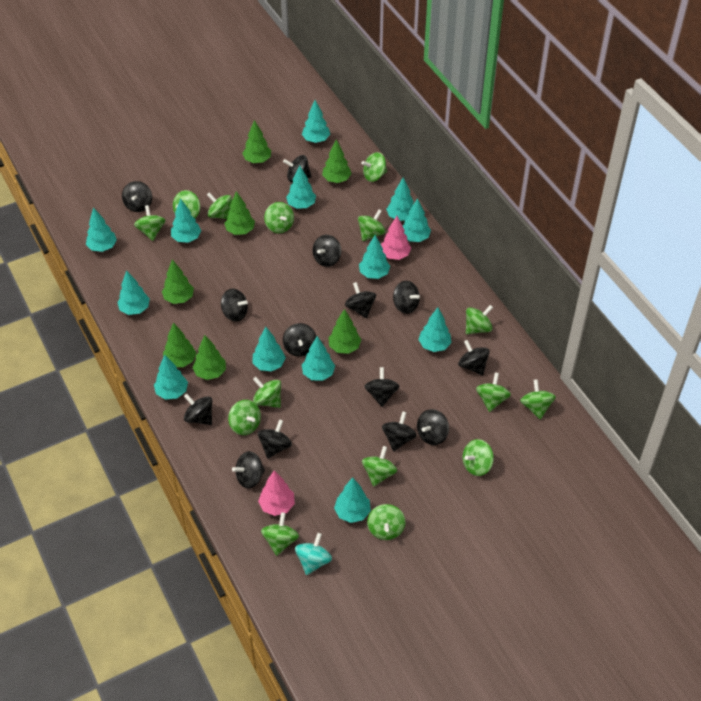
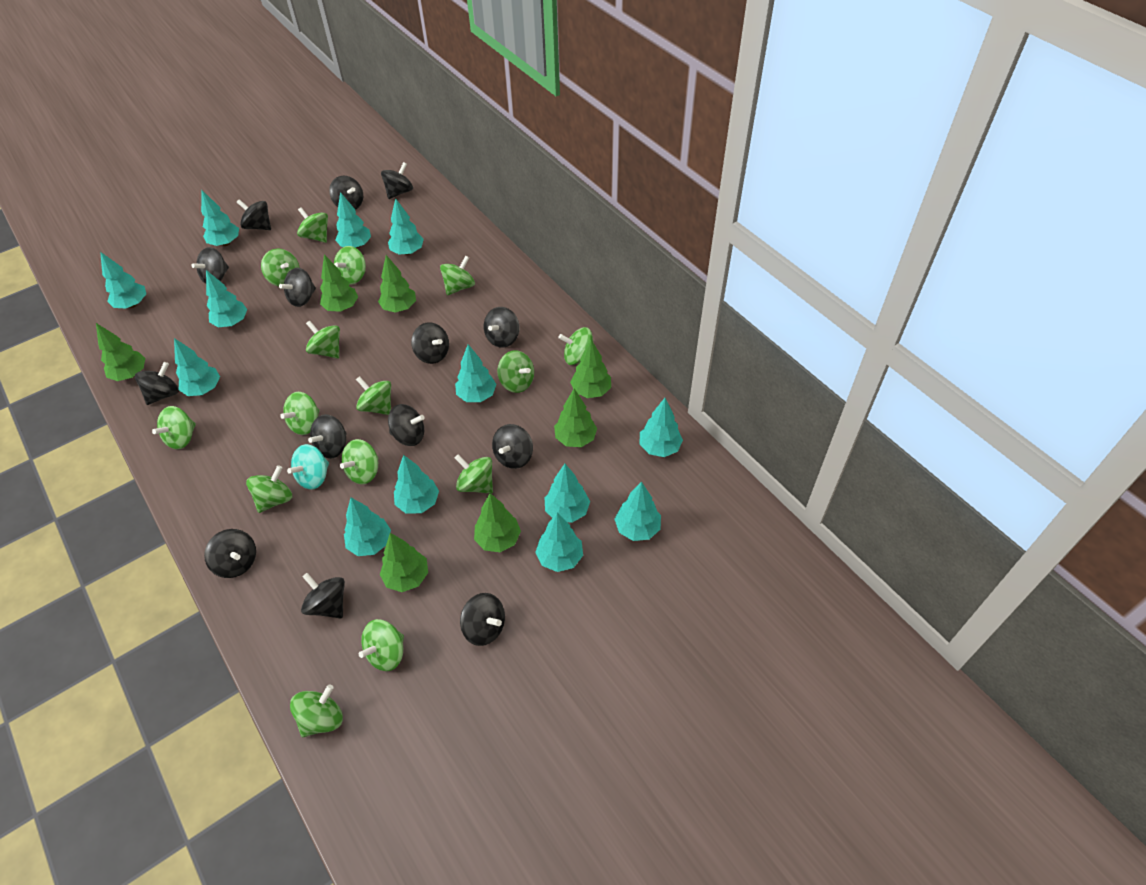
pink tree: [258,471,295,516] [381,216,411,260] = 2 -> none = 0

